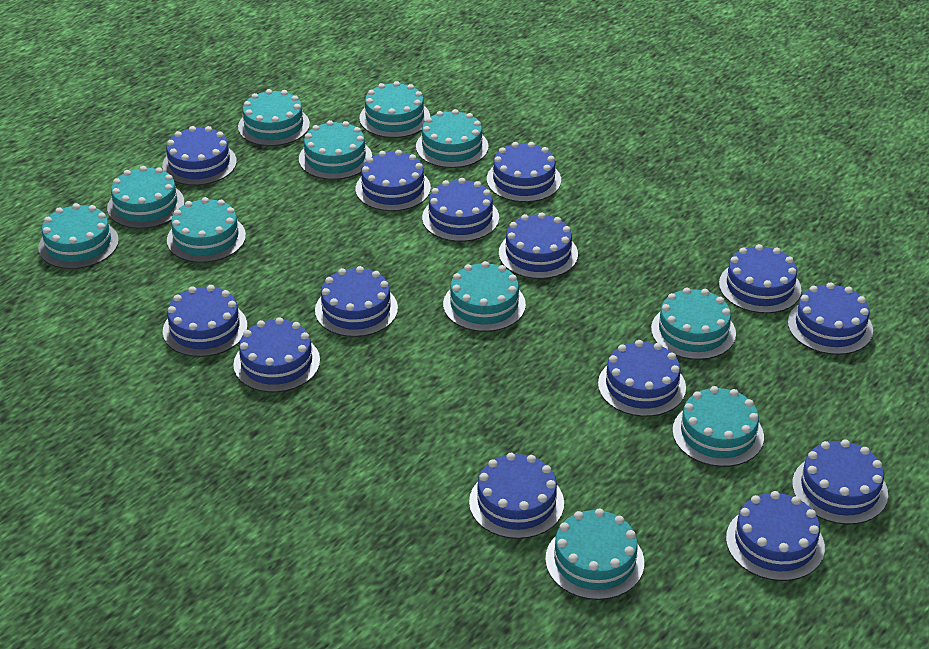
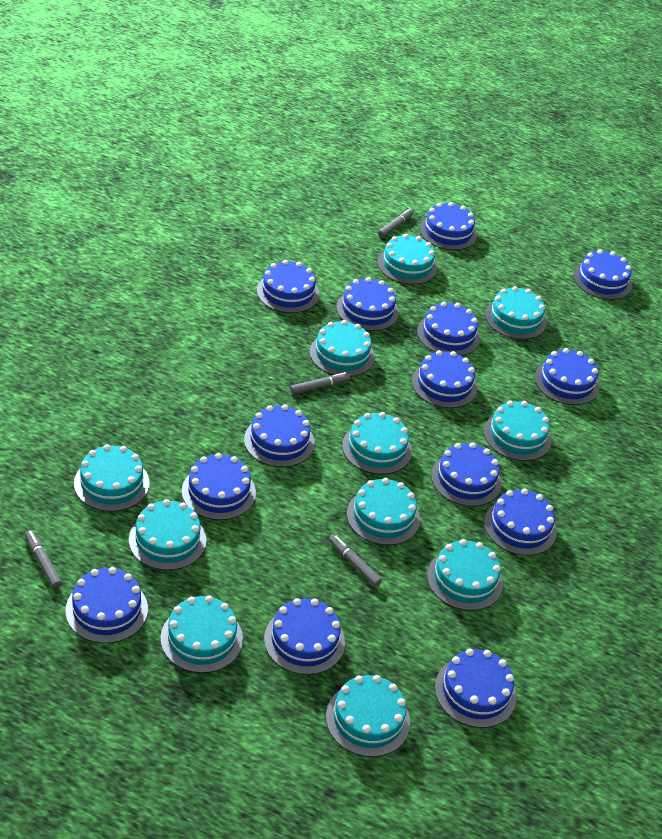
grey marker: none = 0 -> [25,530,62,589] [290,372,350,394] [329,535,382,587] [378,208,414,237] = 4

